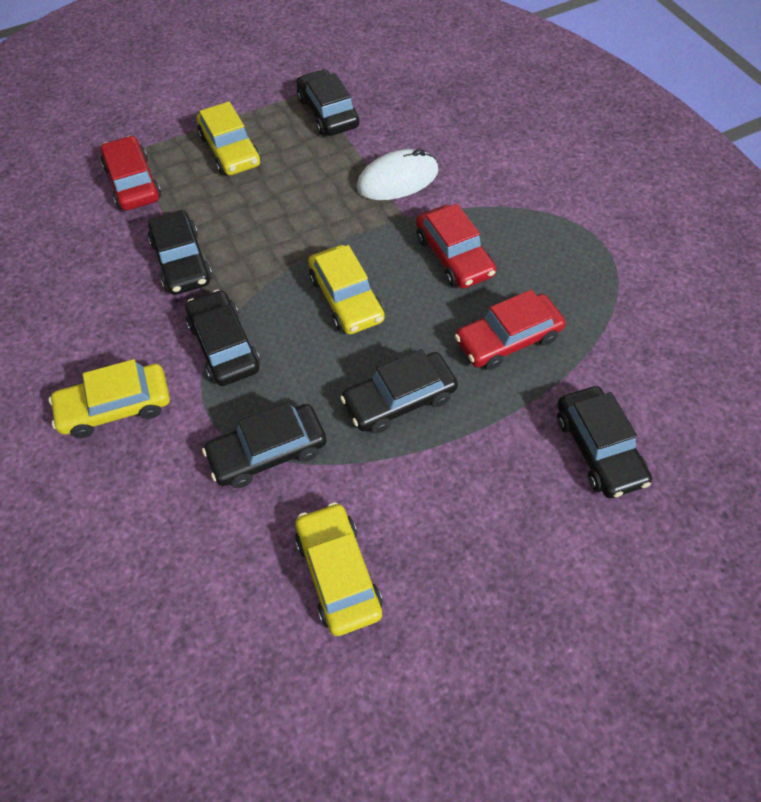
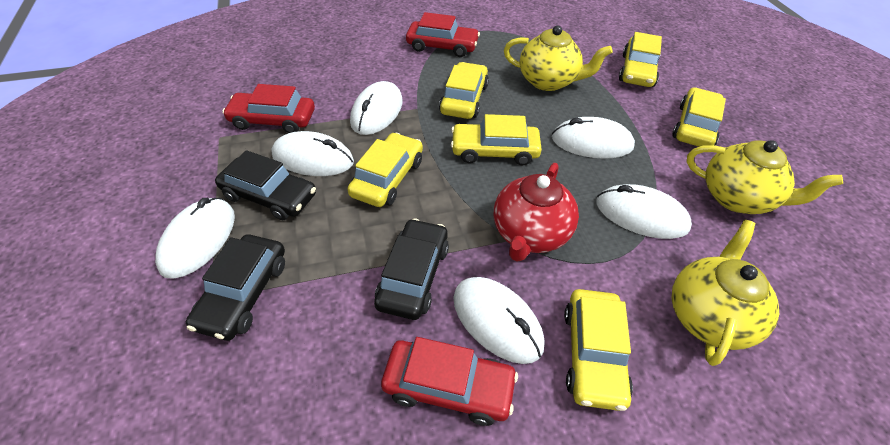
black car: [148,210,212,295] [185,290,260,386] [202,402,327,488] [296,69,359,136] [340,349,458,434] [557,386,652,498] = 6 -> [186,235,285,341] [215,150,316,220] [374,218,449,320] = 3
red teapot: none = 0 -> [494,163,579,262] = 1
white mouse: [357,149,439,200] = 1 -> [155,198,235,279] [271,131,354,176] [350,81,402,135] [453,277,544,364] [552,117,635,159] [597,184,692,239] = 6
yellow car: [49,359,170,438] [197,102,261,176] [295,502,382,636] [308,245,385,334] = 4 -> [347,133,423,207] [439,62,489,119] [451,114,542,165] [564,289,633,411] [619,32,662,87] [672,88,726,147] = 6
yellow teapot: none = 0 -> [504,25,613,91] [671,220,779,366] [686,140,843,214] = 3

